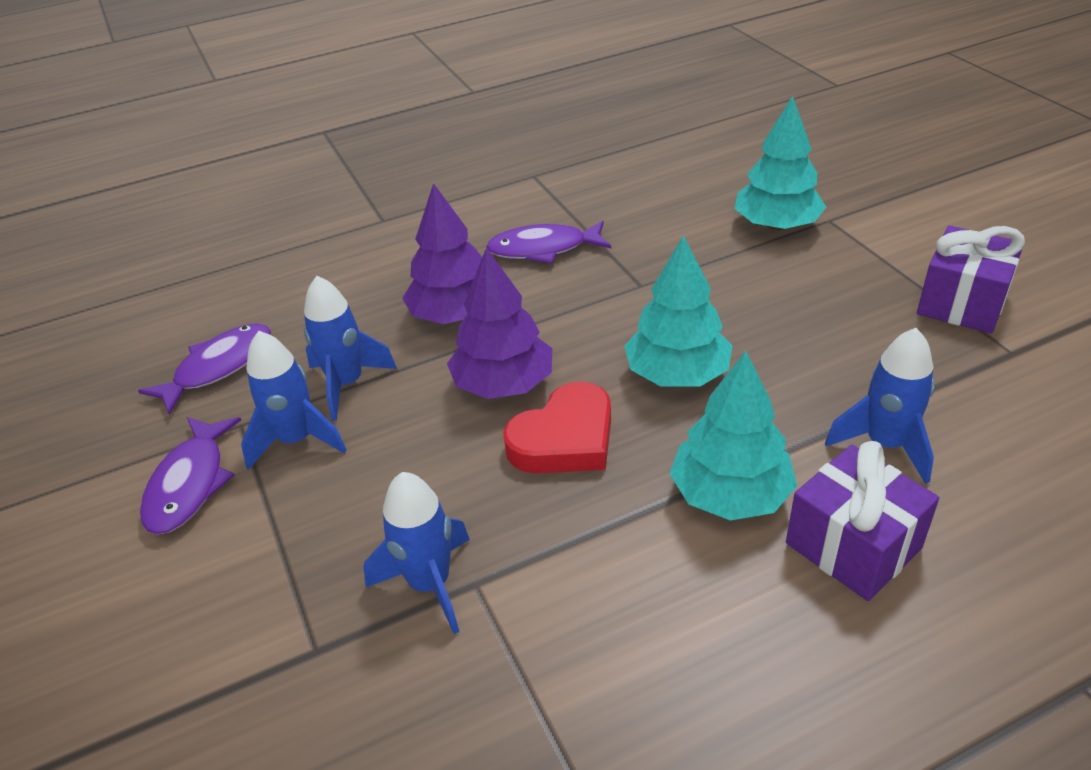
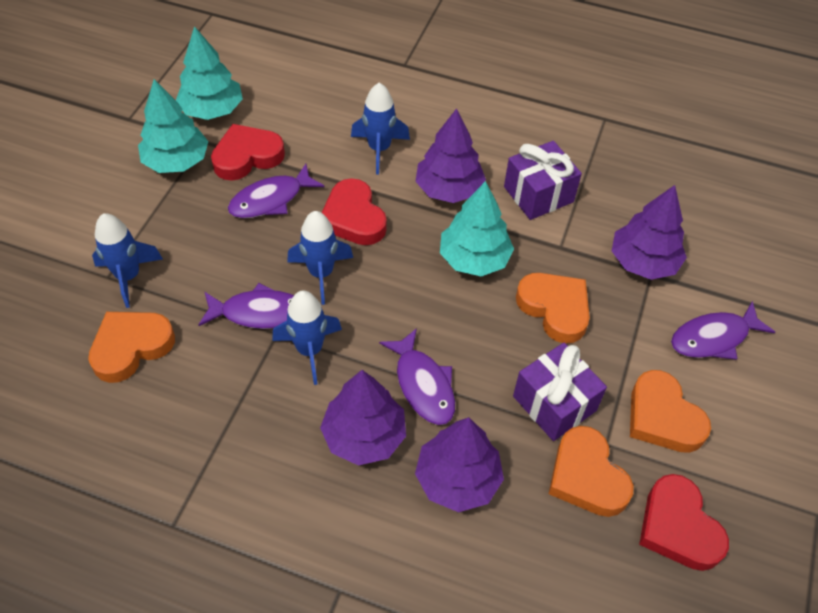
orange heart: none = 0 -> [88,312,175,383] [516,273,590,343] [549,426,634,517] [630,370,711,453] = 4
purple fish: [138,323,271,415] [140,417,241,535] [486,221,611,264] = 3 -> [198,283,294,329] [228,164,324,218] [379,328,455,425] [671,301,775,360] = 4
purple tree: [402,183,482,324] [447,248,552,399] = 2 -> [320,370,406,466] [415,108,486,203] [415,417,504,512] [612,185,687,280] = 4
red heart: [503,382,611,473] = 1 -> [211,124,285,181] [322,178,387,245] [639,474,729,571] = 3

